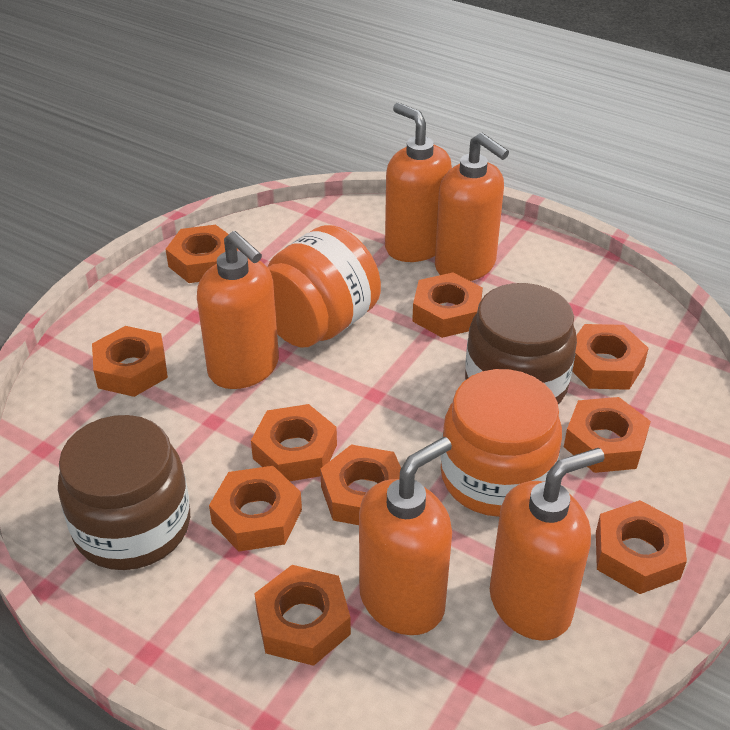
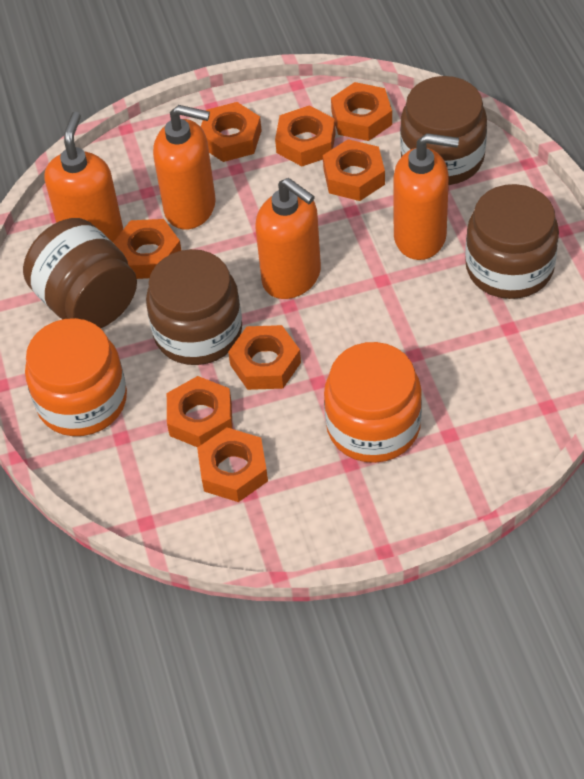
brown jar: [58,415,190,570] [465,283,577,404] = 2 -> [23,218,137,329] [146,249,242,365] [400,76,487,185] [465,184,559,299] = 4
orange nut: [92,326,168,397] [166,225,238,283] [209,466,302,552] [251,404,337,481] [254,565,351,666] [320,444,401,525] [412,272,483,338] [564,397,651,473] [572,324,649,390] [596,500,687,594] = 10 -> [113,219,182,279] [167,376,233,447] [197,428,268,502] [201,102,262,162] [228,325,301,390] [275,106,336,166] [323,139,385,201] [331,82,392,141] = 8
orange soap dispenser: [197,231,279,389] [359,437,452,635] [385,103,452,262] [435,133,509,281] [490,448,605,641] = 5 -> [44,112,123,242] [153,105,216,230] [255,178,321,299] [393,133,459,260] = 4

